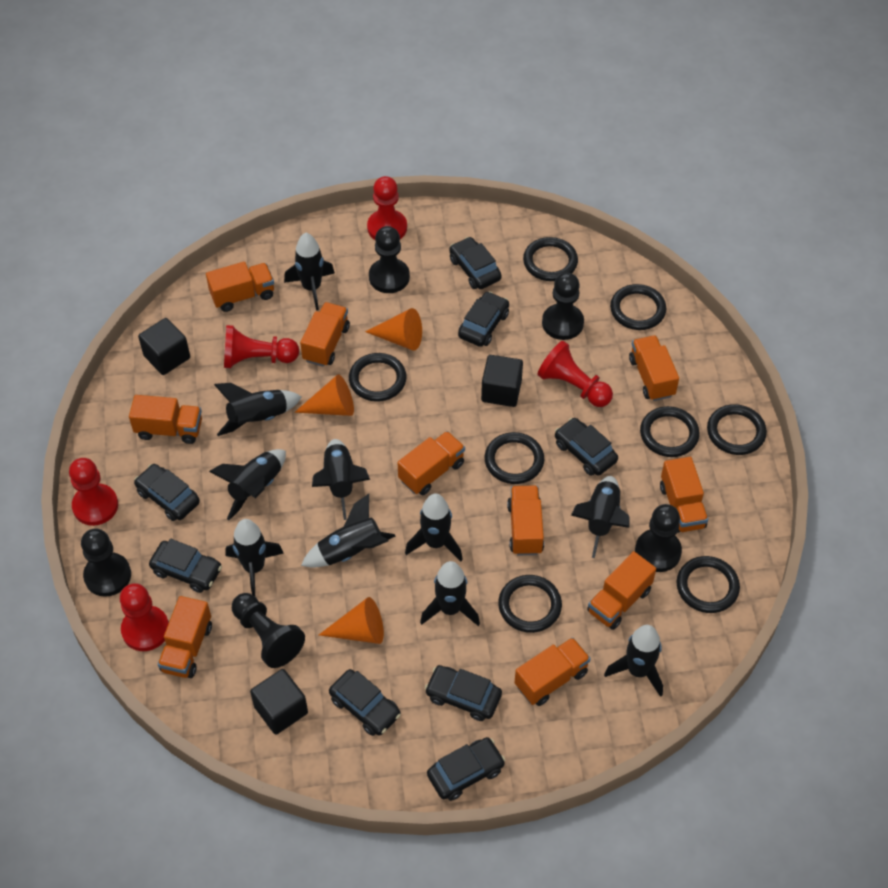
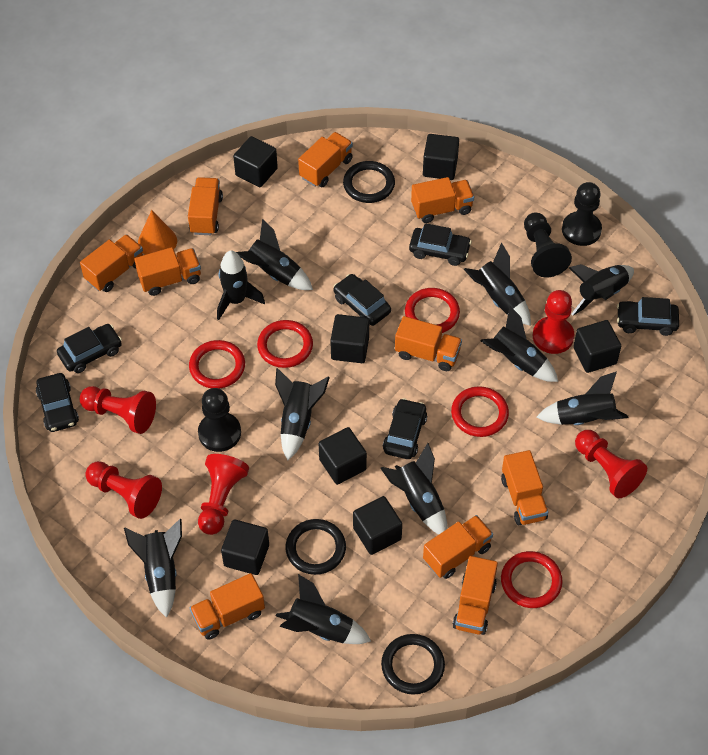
black car: [134,464,200,521] [149,539,222,593] [329,669,401,736] [425,665,502,721] [427,737,505,801] [449,237,502,289] [458,291,509,347] [555,418,618,476] = 8 -> [36,373,79,432] [57,324,122,373] [334,274,391,326] [383,398,427,459] [409,223,472,266] [617,297,679,336] = 6
black cube: [138,318,190,375] [250,669,308,735] [481,355,523,407] = 3 -> [221,519,269,575] [233,136,278,187] [319,427,367,485] [330,314,369,363] [353,496,402,555] [423,134,459,180] [573,320,621,373] = 7
black pawn: [81,528,131,597] [232,593,305,668] [369,226,410,293] [542,273,584,340] [635,504,682,572] = 5 -> [198,388,241,452] [524,212,572,277] [562,182,602,246] = 3
black ring: [349,353,407,402] [485,432,544,484] [498,575,562,633] [523,237,578,281] [610,284,666,330] [640,406,700,457] [677,556,740,613] [707,404,767,455] = 8 -> [285,519,346,575] [343,161,395,203] [381,634,445,695] = 3
orange cone: [294,374,354,416] [319,597,384,644] [365,308,422,351] = 3 -> [138,210,177,255] = 1
red ring: none = 0 -> [189,340,245,389] [257,320,313,368] [405,288,460,333] [451,386,509,437] [501,551,563,608] = 5

